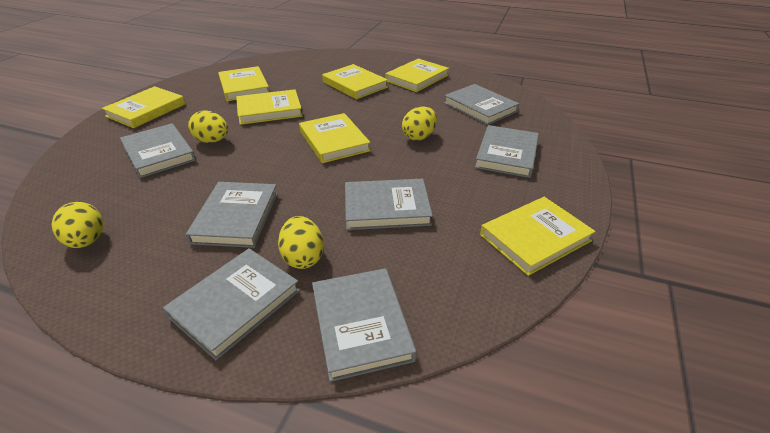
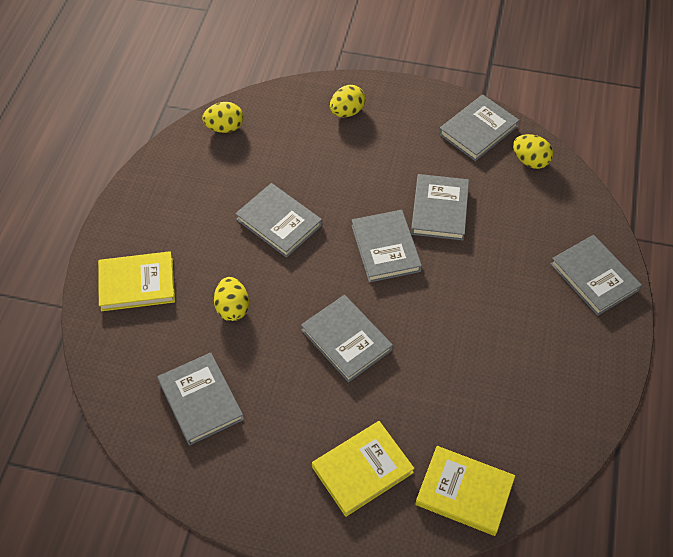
yellow book: [102,86,185,128] [218,66,269,101] [236,89,302,125] [299,113,371,163] [322,64,388,99] [385,59,449,92] [480,197,596,276] = 7 -> [98,251,175,311] [312,421,415,517] [415,446,515,536] = 3

